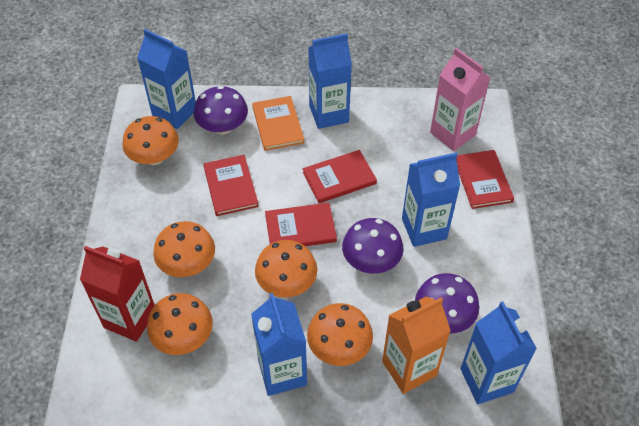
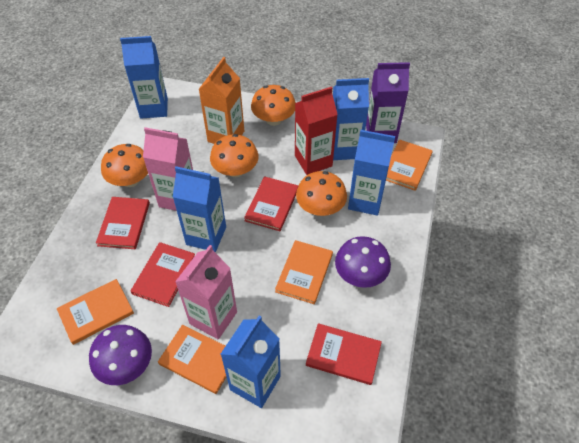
orange book: [252,96,304,151] = 1 -> [57,279,134,345] [158,325,226,394] [275,240,333,304] [386,140,433,191] = 4
orange mushroom: [122,116,179,165] [147,293,213,355] [153,221,215,277] [255,240,317,297] [307,303,373,366] = 5 -> [101,144,148,187] [210,134,259,177] [251,85,296,126] [296,171,347,216] = 4
pink carton: [430,48,490,151] = 1 -> [143,127,193,211] [175,245,237,339] = 2
purple carton: none = 0 -> [366,62,410,143] = 1
purple mushroom: [194,86,248,134] [342,218,404,274] [415,273,479,333] = 3 -> [89,325,152,385] [335,236,391,288] = 2

